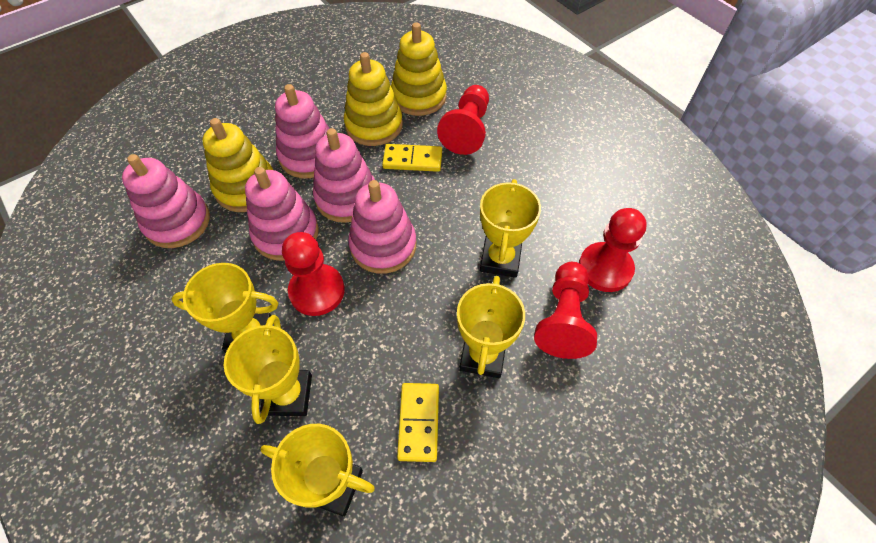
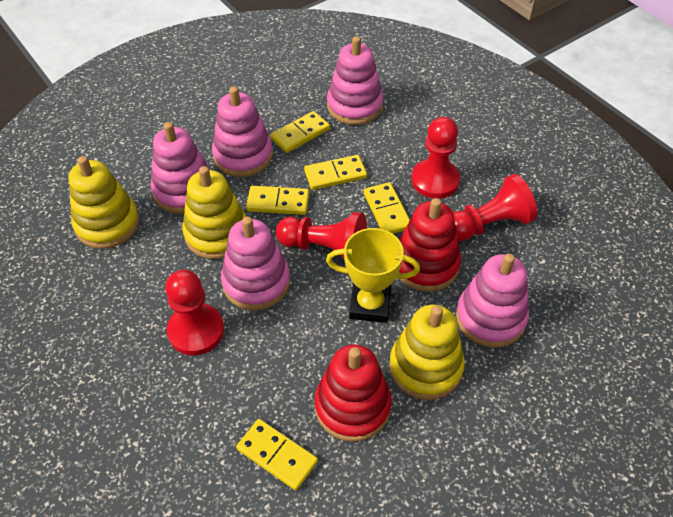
red stacking toy: none = 0 -> [314,344,392,442] [398,198,461,292] = 2
yellow domino: [382,144,442,172] [397,383,439,462] = 2 -> [236,419,318,490] [246,186,309,215] [270,111,330,153] [304,155,367,190] [363,182,410,234] = 5
yellow trophy: [171,263,278,353] [224,315,312,424] [260,424,375,517] [457,276,525,378] [480,179,541,278] = 5 -> [326,228,420,323] = 1

